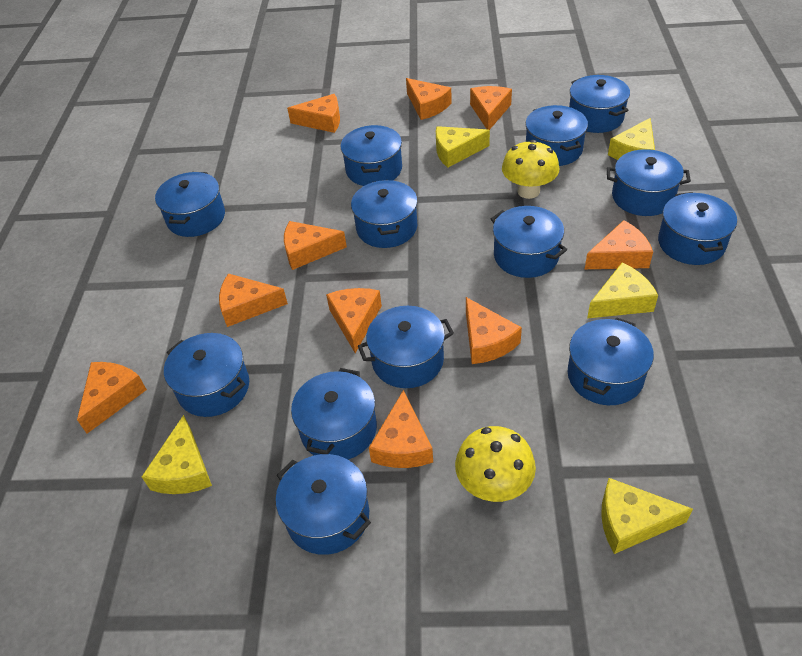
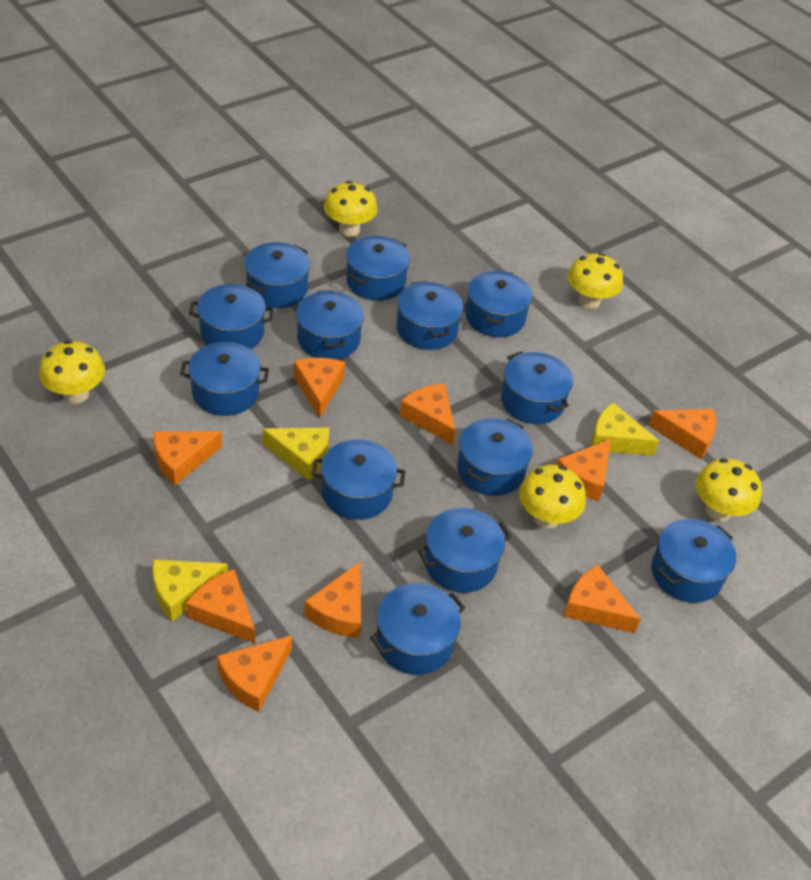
orange cheese: [77,362,147,433] [219,274,288,327] [284,221,347,270] [287,94,340,133] [326,288,382,353] [369,390,433,468] [406,78,452,120] [466,297,522,364] [470,86,512,130] [585,220,653,269] = 10 -> [153,431,222,485] [186,569,255,644] [217,635,292,712] [294,358,345,418] [304,562,361,638] [400,383,455,445] [556,439,611,501] [563,565,641,633] [648,409,716,459] = 9
yellow cheese: [142,415,212,494] [436,126,490,168] [587,263,658,318] [601,478,693,554] [608,118,655,160] = 5 -> [152,559,228,622] [263,428,329,481] [591,403,659,456] = 3
yellow mushroom: [455,426,536,502] [502,140,559,199] = 2 -> [39,340,105,404] [324,181,378,237] [519,465,586,529] [567,253,623,309] [696,458,762,521] = 5

